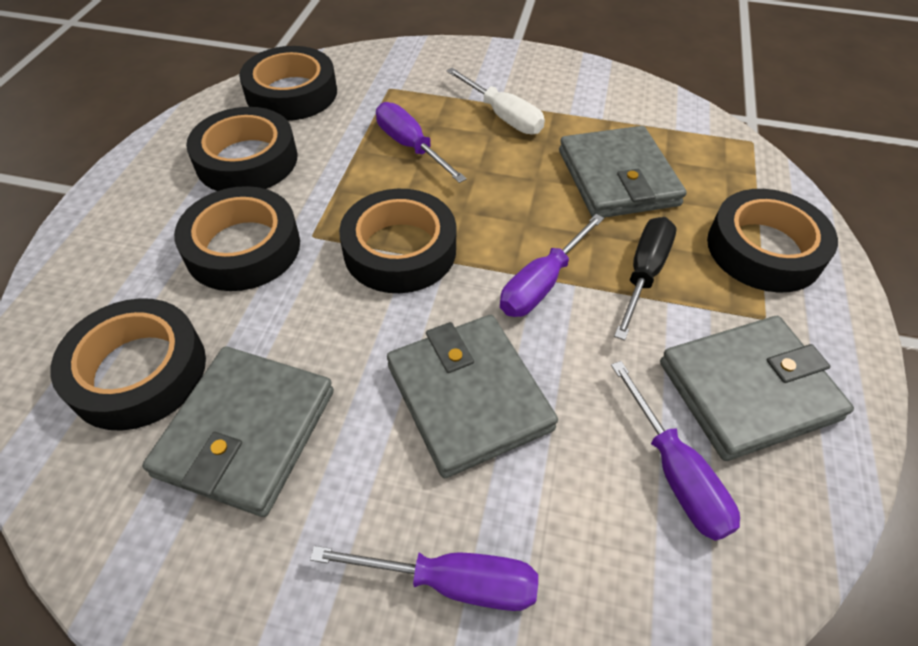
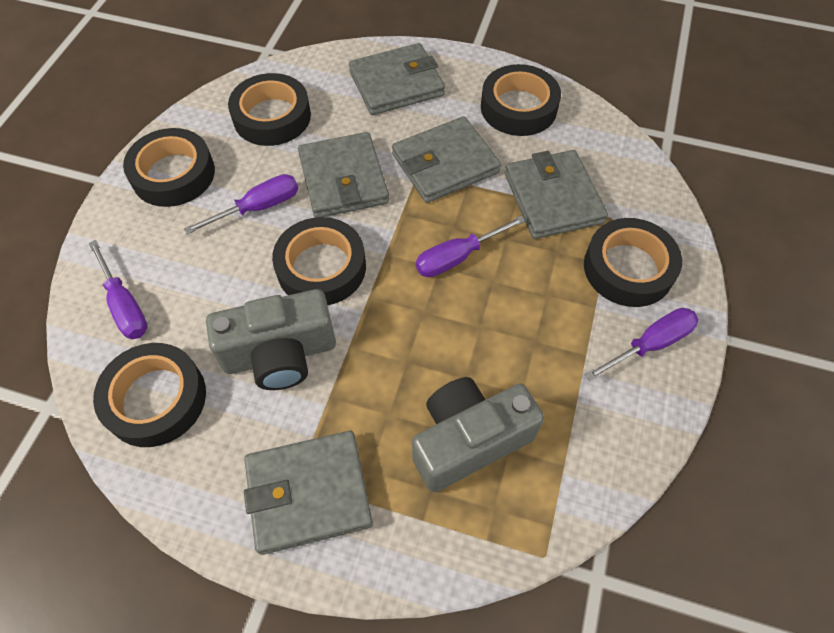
black screwdriver: [614,217,676,341] = 1 -> none = 0
grey camera: none = 0 -> [206,289,336,390] [412,377,544,492] = 2
grey wallet: [142,347,334,517] [387,315,558,478] [559,126,687,218] [660,316,854,461] = 4 -> [244,431,373,555] [298,132,389,217] [349,43,445,115] [392,116,501,203] [505,150,608,239] = 5
white screwdriver: [447,68,545,134] = 1 -> none = 0

